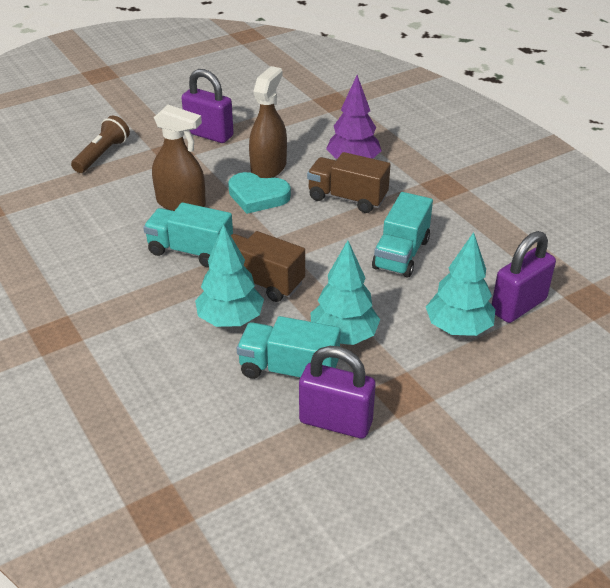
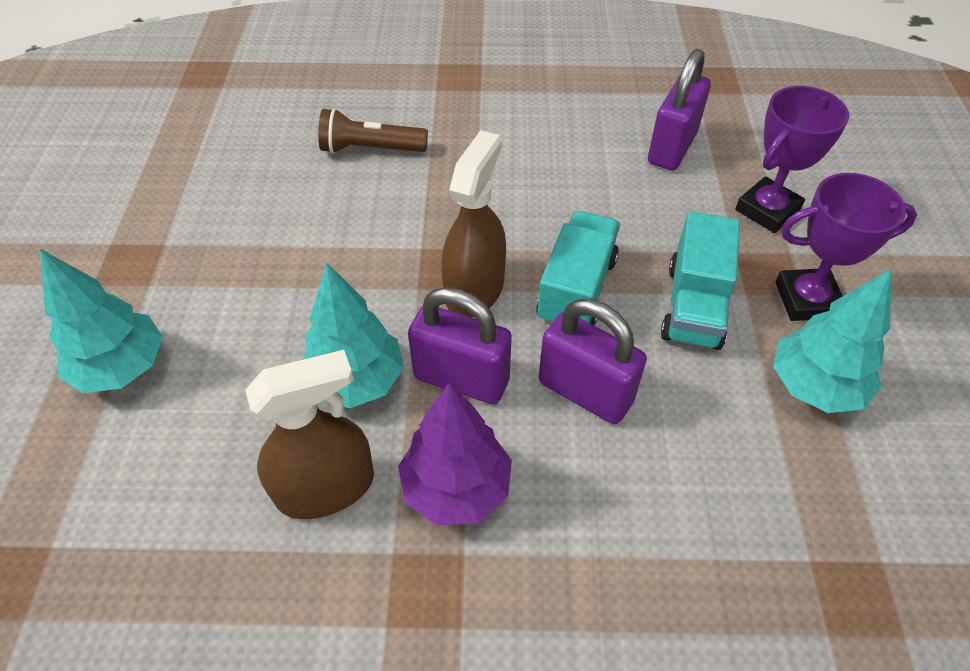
brown truck: [231,231,305,302] [307,152,391,213] = 2 -> none = 0
purple trophy: none = 0 -> [735,86,849,233] [775,173,917,321] = 2
turquoise heart: [228,172,291,214] = 1 -> none = 0
turquoise truck: [143,202,233,268] [237,316,341,379] [372,192,433,278] = 3 -> [536,211,620,325] [661,211,740,350] = 2

